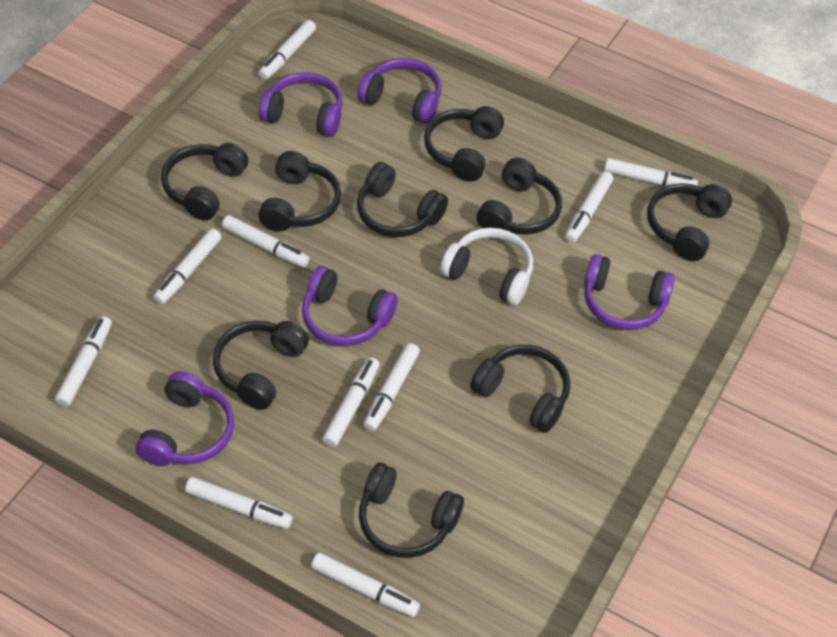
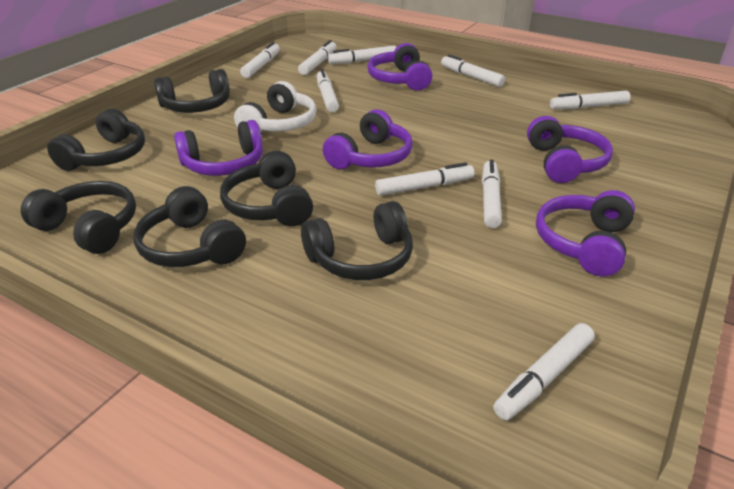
black headphones: [161,143,248,221] [213,321,309,410] [258,151,341,231] [357,162,448,237] [359,463,464,558] [424,106,504,182] [470,345,570,433] [477,158,562,235] [647,183,732,261] = 9 -> [21,181,136,254] [47,108,145,171] [134,186,246,267] [154,69,230,113] [220,151,313,226] [301,201,413,280] = 6
white marker: [55,316,112,407] [153,228,221,305] [185,477,293,529] [222,215,310,268] [258,20,316,80] [311,553,420,617] [322,357,379,447] [363,343,420,431] [565,171,613,243] [604,158,698,187] = 10 -> [240,42,280,78] [298,40,337,75] [317,69,339,112] [328,45,396,64] [375,162,474,196] [441,54,505,87] [482,159,502,228] [493,323,595,420] [550,91,631,109] = 9

